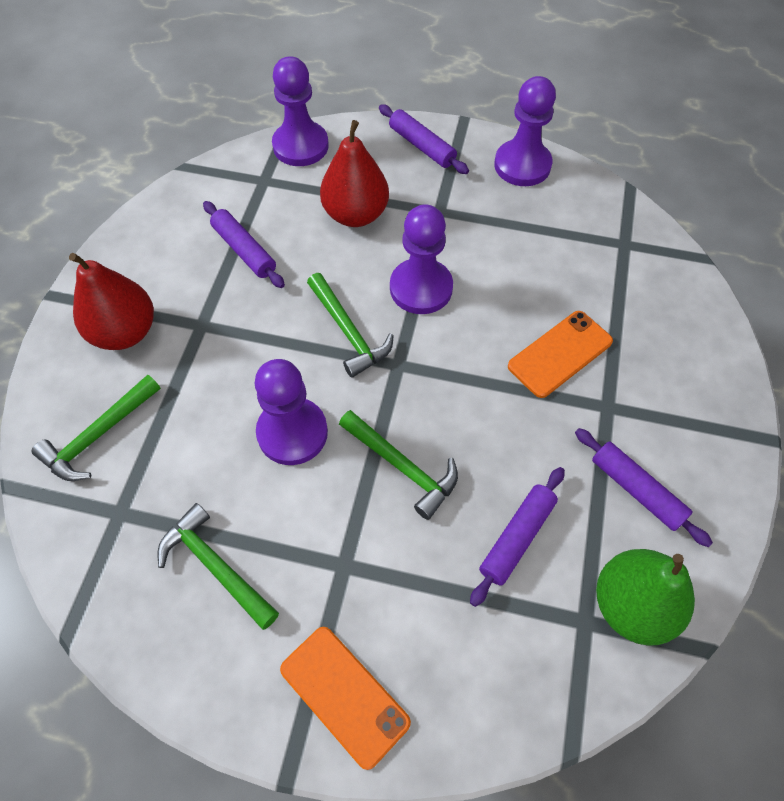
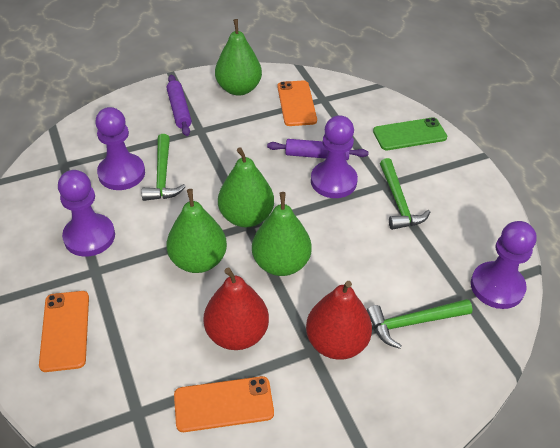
green hammer: [32,375,161,481] [158,503,279,630] [307,273,394,378] [339,410,458,520] = 4 -> [142,134,186,201] [367,299,472,349] [380,158,430,230] = 3
green pear: [596,549,695,646] = 1 -> [166,189,227,273] [215,19,262,96] [218,147,274,227] [252,192,312,276] = 4
green phone: none = 0 -> [373,117,447,150] = 1
orange phone: [280,627,411,770] [508,311,613,398] = 2 -> [39,291,89,372] [174,376,274,432] [277,81,317,126] = 3
purple rolling pin: [203,201,285,288] [379,104,469,174] [470,467,565,607] [575,428,713,547] = 4 -> [166,75,192,136] [267,139,369,160] = 2

